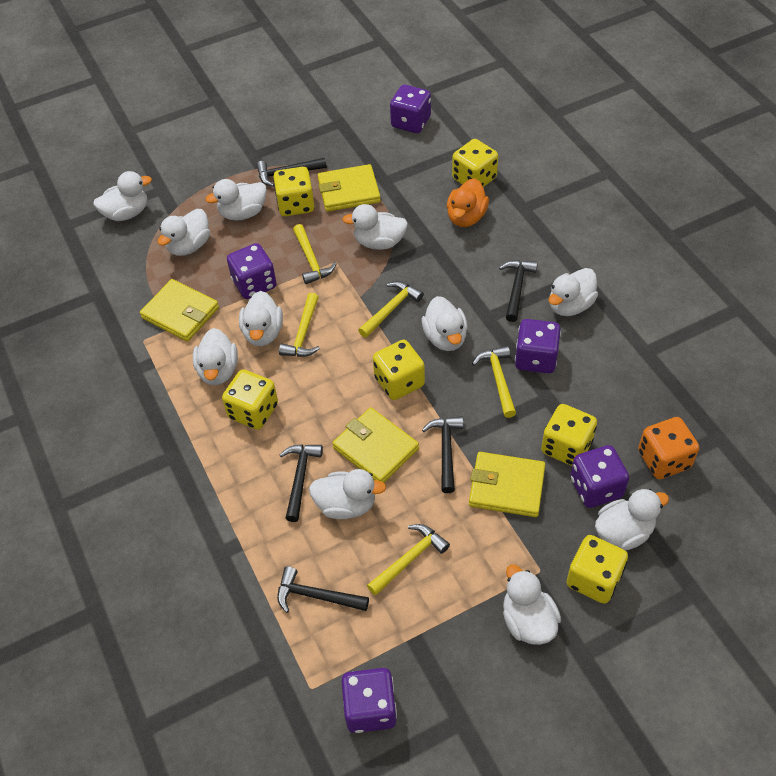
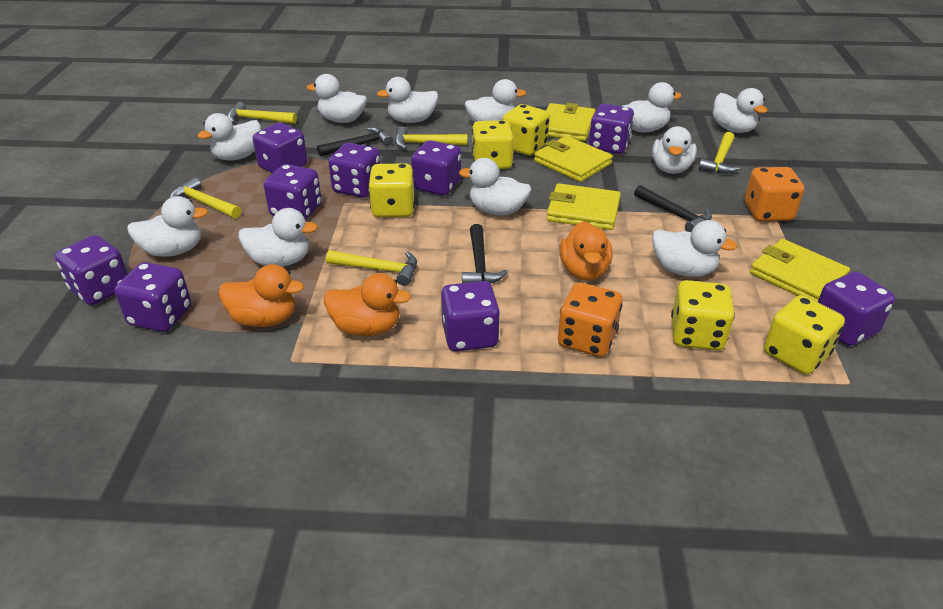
black hammer: [256,158,327,187] [277,566,369,613] [280,445,323,522] [422,416,463,493] [499,260,538,322] = 5 -> [317,127,393,157] [462,224,508,284] [634,185,712,232] = 3
orange dice: [638,417,699,479] = 1 -> [558,283,623,357] [745,167,804,221] = 2
orange duck: [447,178,489,227] = 1 -> [219,264,304,327] [324,273,411,336] [560,221,613,281] = 3
purple dice: [227,243,277,299] [341,668,397,733] [390,85,431,133] [515,319,561,373] [570,445,629,508] = 5 -> [55,235,128,305] [114,262,191,332] [253,123,308,173] [263,164,322,220] [328,143,380,198] [411,140,461,196] [441,281,500,351] [589,104,634,154] [818,272,895,346] = 9
yellow dice: [222,370,278,430] [273,167,314,216] [373,340,425,400] [452,139,498,187] [541,404,597,466] [567,535,628,604] = 6 -> [368,163,414,217] [472,120,514,169] [502,104,550,155] [671,280,735,350] [764,295,845,374] = 5

